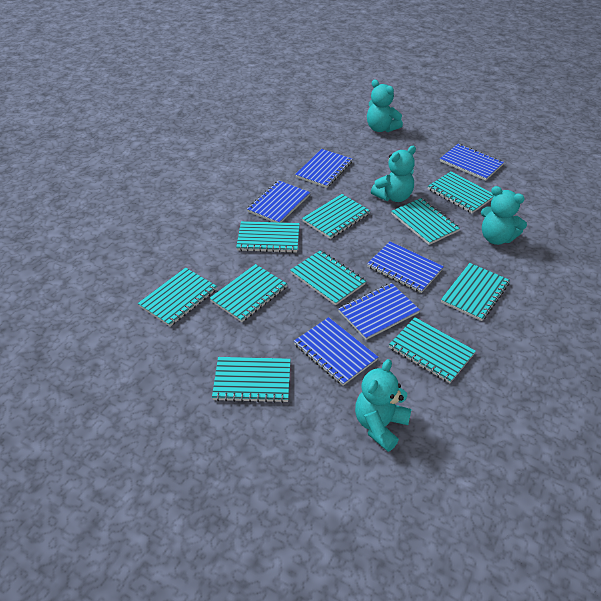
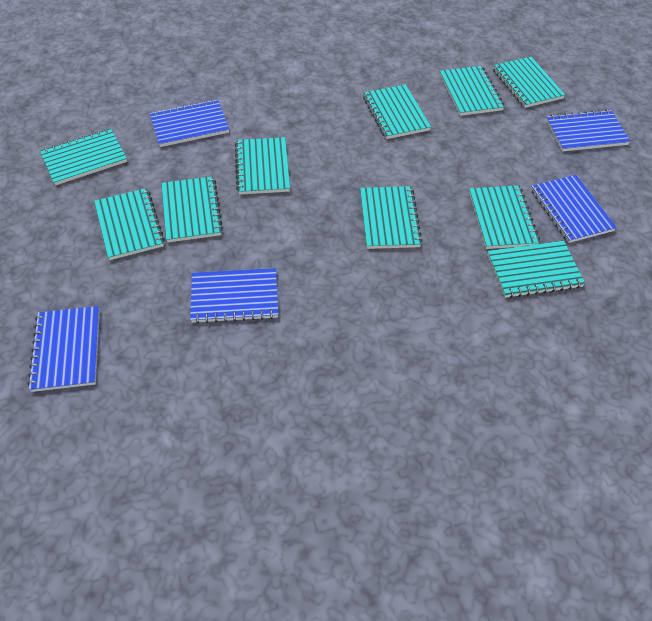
blue notebook: [247,180,310,223] [294,317,378,386] [295,149,352,188] [338,283,420,340] [367,242,444,293] [440,144,504,181] = 6 -> [28,306,100,392] [150,99,229,147] [190,268,278,324] [531,175,617,243] [546,110,631,152] = 5
turquoise teddy bear: [355,359,412,452] [367,80,403,132] [371,146,416,202] [481,186,527,245] = 4 -> none = 0

